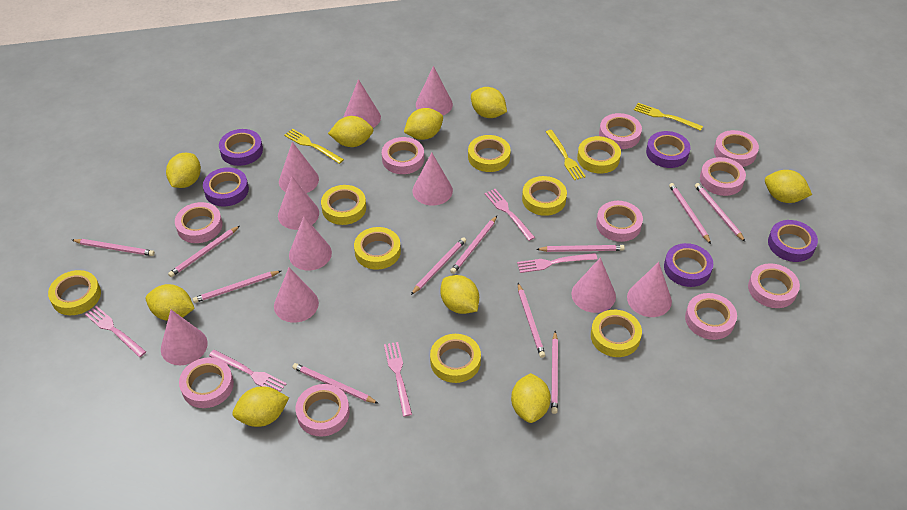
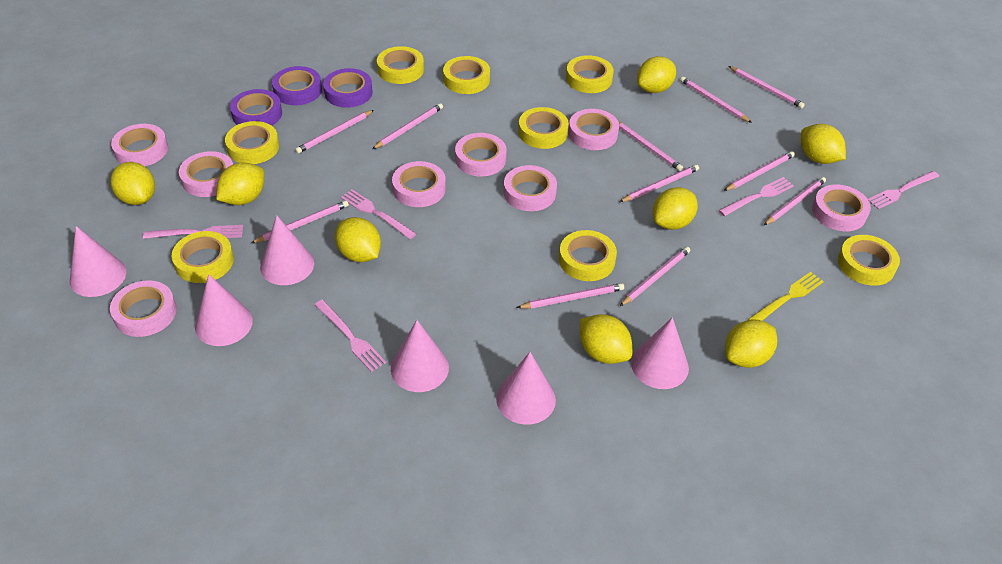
pink cone: [161,310,208,365] [274,267,319,323] [278,176,319,230] [279,142,319,193] [289,216,332,270] [343,79,381,128] [413,152,453,206] [416,66,453,115] [572,257,616,313] [627,262,672,317] = 10 -> [70,226,126,297] [195,274,253,346] [260,215,314,285] [391,320,449,392] [496,352,556,425] [631,317,689,389] = 6
pink tape: [175,202,223,243] [179,357,234,408] [296,384,350,437] [382,137,424,174] [596,201,643,242] [599,113,642,149] [685,293,737,340] [700,157,746,196] [714,130,759,167] [748,263,800,308] = 10 -> [110,280,177,337] [111,124,168,166] [179,151,233,197] [392,161,446,207] [455,133,507,176] [504,165,557,211] [568,109,619,150] [812,184,871,231] = 8
purple tape: [203,167,249,207] [219,129,263,166] [646,131,690,168] [664,243,713,287] [768,220,818,262] = 5 -> [230,89,282,126] [272,66,322,105] [323,68,373,108] = 3
yellow fork: [284,129,344,164] [546,130,586,180] [634,103,703,131] = 3 -> [748,272,824,321] = 1
yellow lemon: [146,284,195,321] [166,153,201,188] [233,386,289,427] [328,116,374,147] [404,108,443,140] [440,275,479,314] [471,87,507,118] [511,373,551,423] [765,170,812,203] = 9 -> [111,162,155,205] [216,162,264,205] [335,217,381,262] [580,314,633,364] [637,56,676,93] [653,187,698,230] [725,320,777,368] [801,124,846,164] = 8

